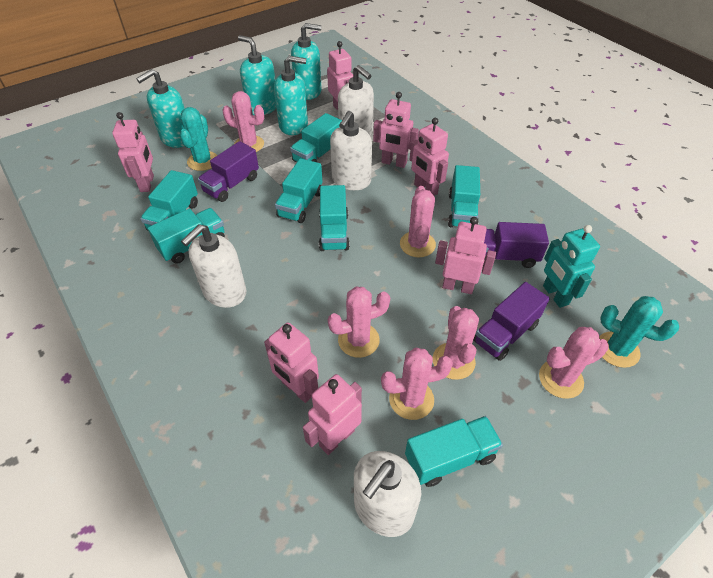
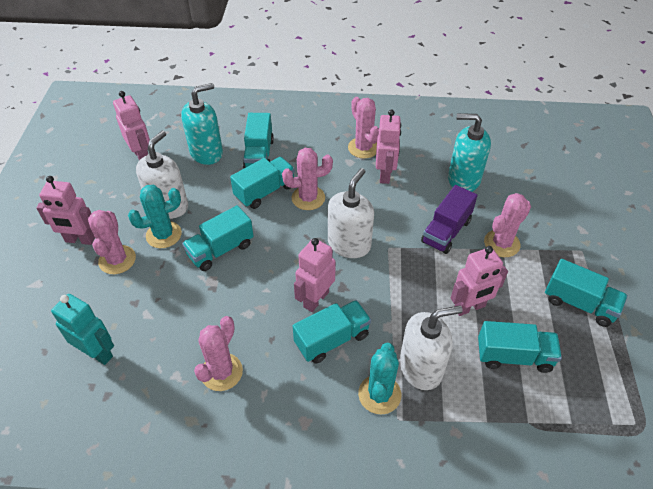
pink cactus: [222,91,264,152] [328,287,390,358] [381,347,453,420] [400,186,436,257] [433,306,479,380] [539,327,609,399] = 6 -> [88,210,136,274] [194,316,243,391] [282,148,333,210] [348,97,379,159] [484,193,531,257] = 5
pink robot: [112,112,154,192] [264,322,319,403] [303,374,362,455] [327,41,353,110] [373,92,419,168] [410,118,449,196] [435,217,496,294] = 7 -> [36,176,95,245] [113,91,150,160] [294,238,336,312] [376,109,401,184] [451,246,508,316] = 5
purple truck: [198,141,259,202] [473,282,550,361] [483,222,549,268] = 3 -> [421,185,477,254] = 1
turquoise soap dispenser: [136,69,185,148] [238,35,276,115] [274,56,308,135] [291,23,322,100] = 4 -> [181,83,223,165] [448,113,491,192] = 2
turquoise truck: [140,170,198,231] [148,208,225,264] [275,158,322,223] [290,113,342,163] [319,185,350,251] [405,416,503,487] [448,165,480,227] = 7 -> [182,205,254,271] [230,157,295,209] [243,113,274,169] [293,300,371,364] [478,321,562,373] [545,259,628,327] = 6
white soap dispenser: [181,224,246,308] [330,111,372,190] [338,65,374,136] [354,451,421,537] = 4 -> [136,131,188,219] [328,168,374,258] [399,306,463,390] = 3

